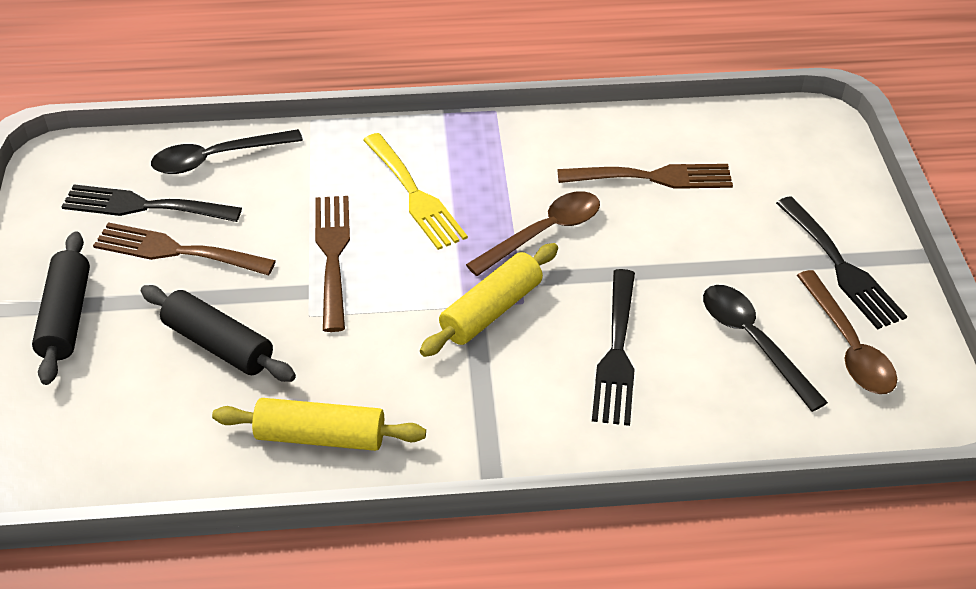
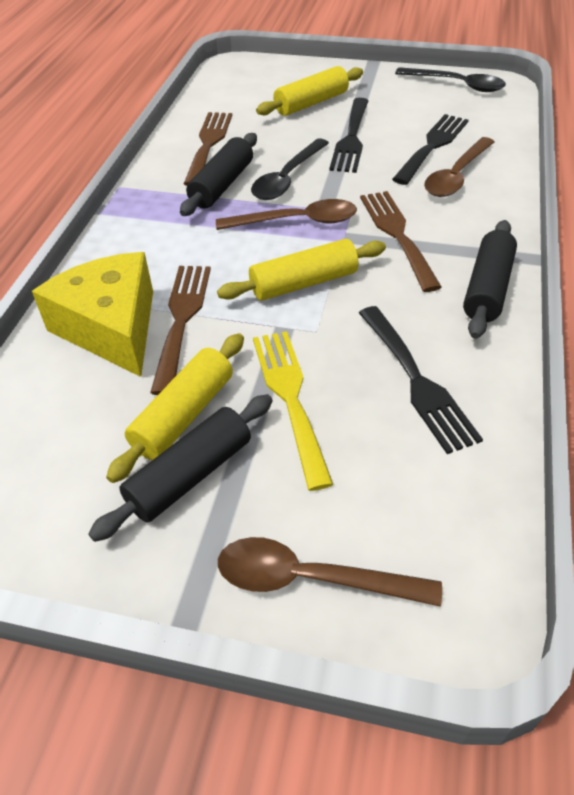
black rolling pin: [32,231,90,385] [141,285,296,382] = 2 -> [88,394,273,542] [180,133,257,216] [463,220,517,339] = 3
brown spoon: [466,191,600,276] [797,270,897,394] = 2 -> [216,199,357,230] [218,537,442,607] [424,137,494,197] = 3
yellow cheese: none = 0 -> [32,252,153,377] = 1
yellow rolling pin: [212,398,426,451] [420,243,558,357] = 2 -> [106,333,244,483] [217,239,386,301] [256,66,363,116] = 3

